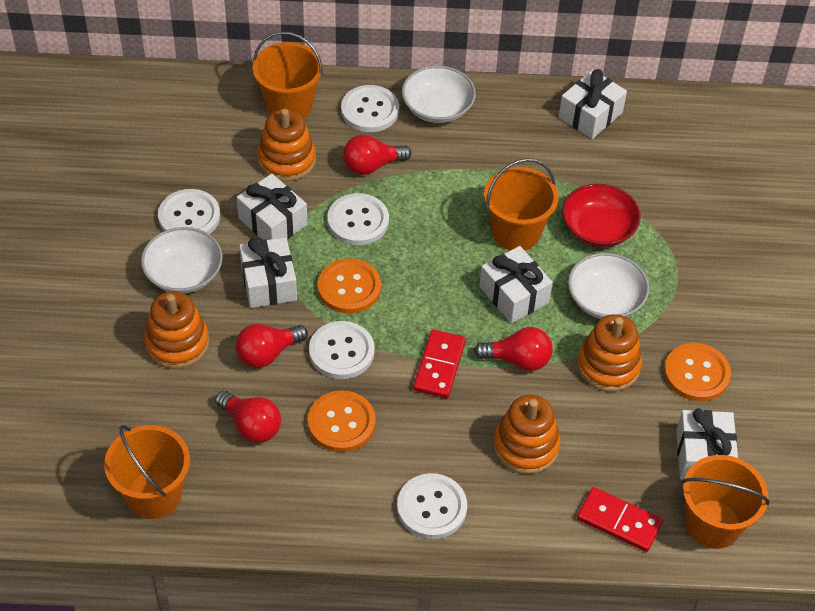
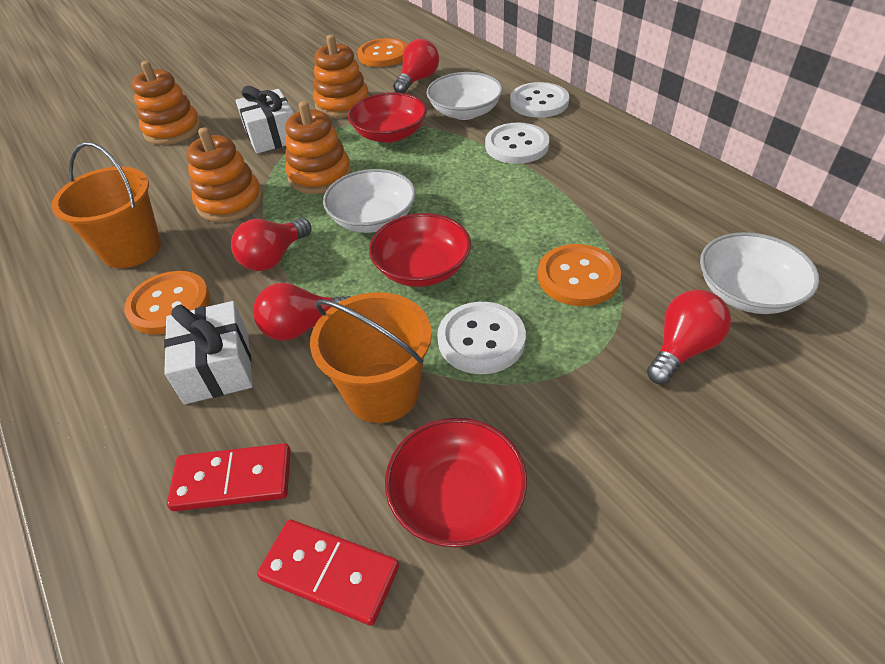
orange bucket: [104,425,190,519] [253,31,323,118] [484,158,558,251] [682,455,770,549] = 4 -> [51,142,161,268] [310,292,432,423] = 2
red bowl: [562,184,641,247] = 1 -> [348,92,427,143] [369,213,471,287] [385,418,527,548] = 3
white button: [158,189,220,234] [309,321,375,379] [328,193,389,245] [341,85,399,132] [397,473,467,539] = 5 -> [437,302,526,374] [485,123,550,164] [510,82,569,118] = 3
white gift: [237,174,307,240] [239,237,297,308] [479,246,553,323] [559,69,627,139] [676,408,738,480] = 5 -> [164,301,253,404] [236,86,294,154] = 2

